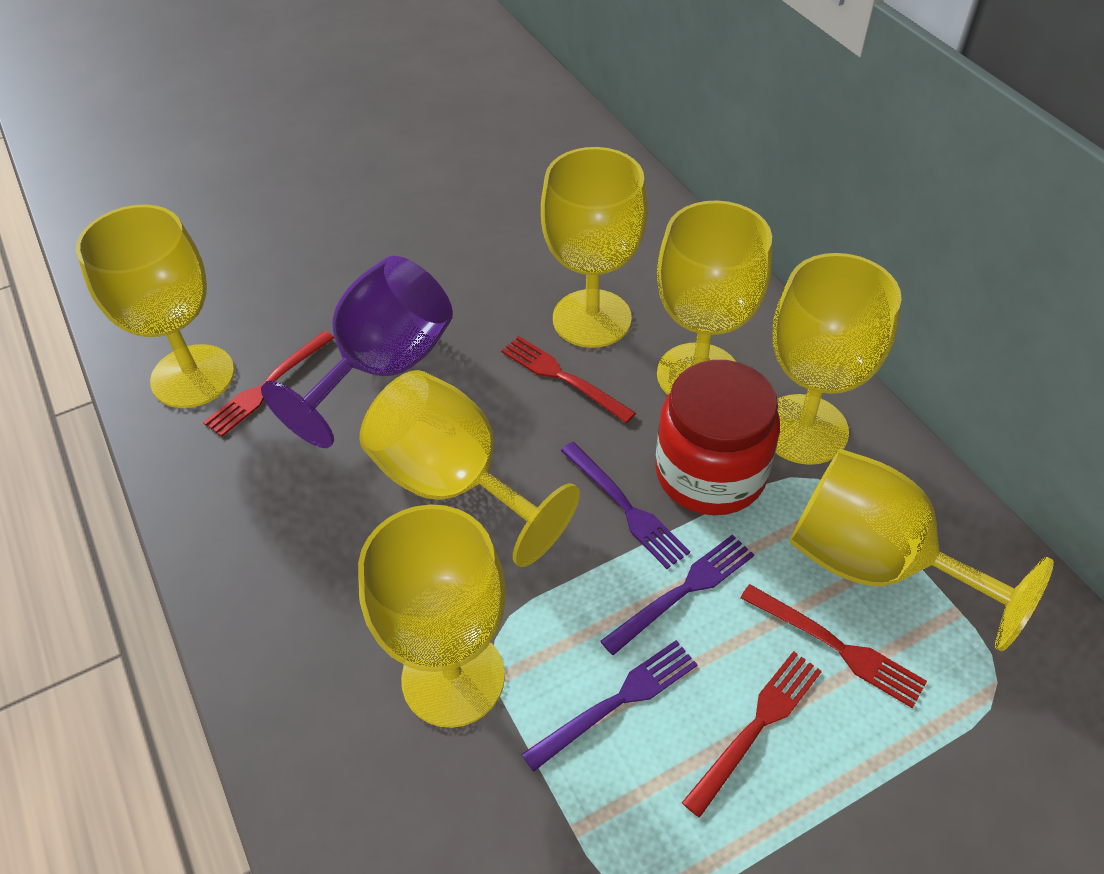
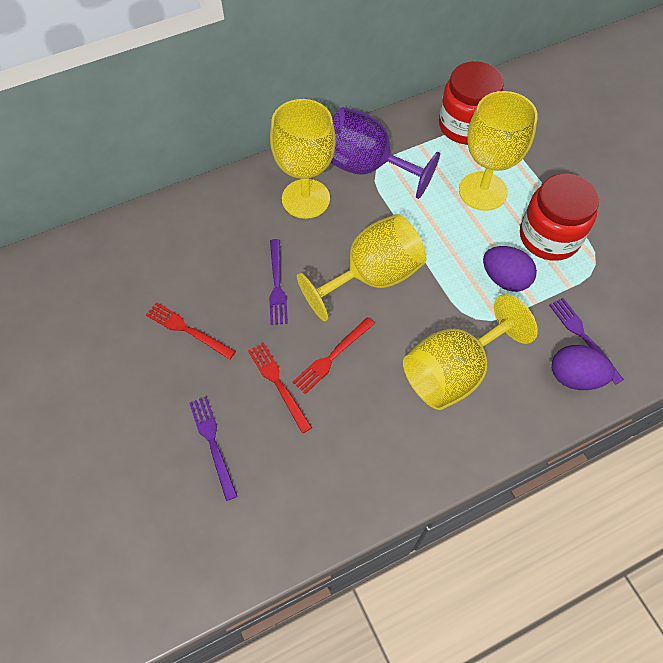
purple egg: none = 0 -> [483,246,537,292] [552,345,615,390] = 2
red fork: [203,331,334,437] [501,336,636,423] [682,651,822,818] [740,584,927,708] = 4 -> [146,302,236,360] [248,343,312,433] [293,317,375,394] = 3
red jar: [655,360,780,515] = 1 -> [439,61,504,145] [520,173,599,261] = 2
yellow goblet: [76,205,235,408] [358,504,506,728] [359,370,580,567] [541,147,648,348] [657,200,772,395] [773,253,902,465] [789,449,1054,651] = 7 -> [270,99,336,219] [297,214,427,321] [403,294,538,410] [459,91,538,211] = 4

